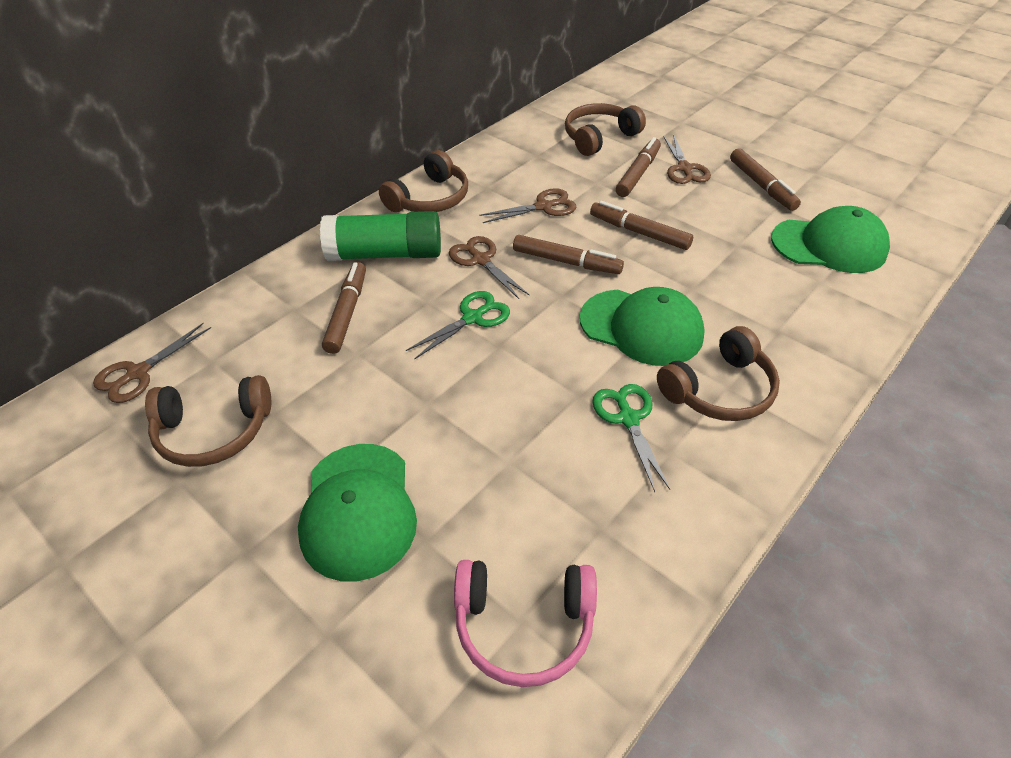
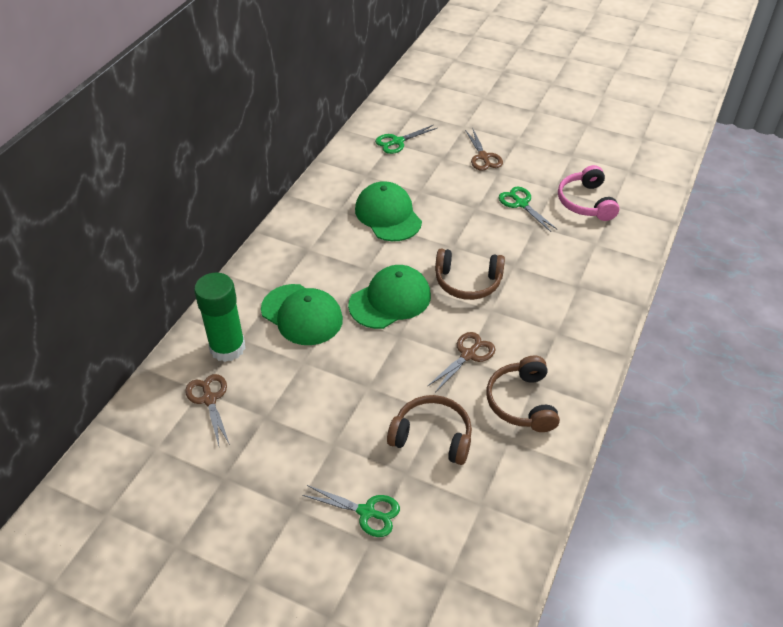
brown headphones: [145,375,271,467] [379,150,468,212] [565,103,646,156] [657,326,780,421] = 4 -> [387,395,472,465] [435,249,505,300] [486,356,560,432] = 3
brown marker: [322,262,366,354] [513,235,624,274] [590,201,693,250] [616,137,661,197] [730,148,801,211] = 5 -> none = 0
brown scissors: [93,323,211,403] [449,236,530,299] [479,188,576,223] [663,134,711,184] = 4 -> [185,374,230,446] [428,332,495,391] [465,129,503,171] = 3
green scissors: [406,291,510,359] [592,384,670,492] = 2 -> [302,485,400,537] [375,125,437,154] [499,187,558,232] = 3

